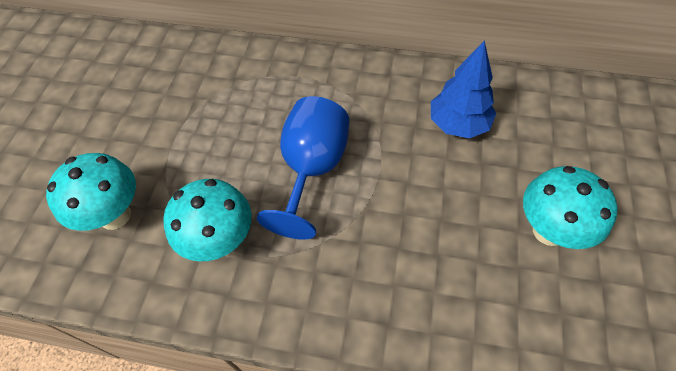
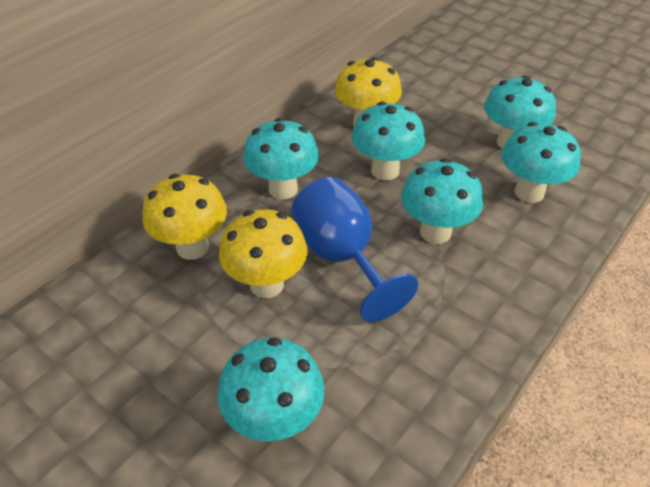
blue tree: [431,40,496,138] = 1 -> none = 0
turquoise mushroom: [46,153,136,231] [163,179,252,261] [523,166,618,249] = 3 -> [218,337,325,441] [243,118,319,199] [352,101,425,181] [401,158,483,244] [484,75,556,149] [501,122,581,203] = 6
yellow mushroom: none = 0 -> [143,174,227,260] [219,209,307,298] [335,57,402,126] = 3

